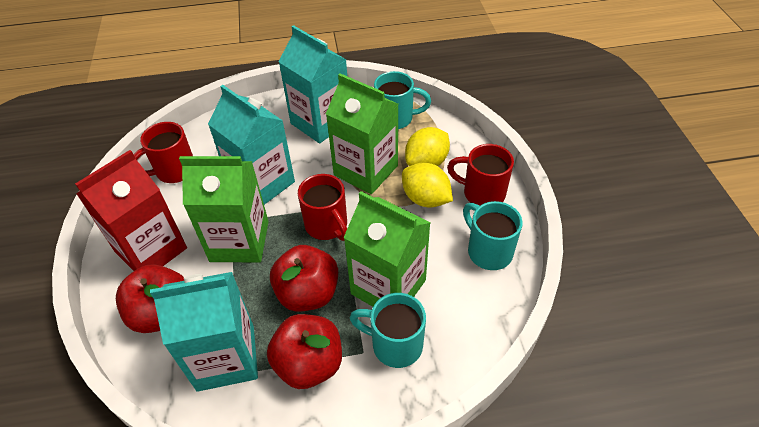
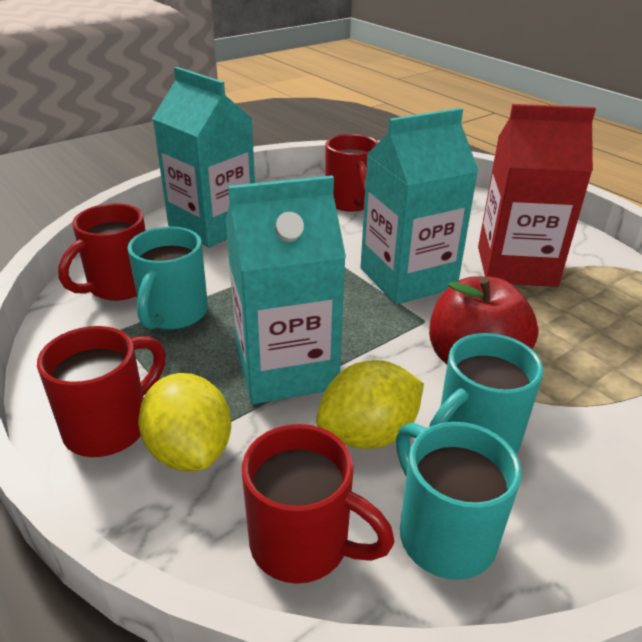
green carton: [179,156,269,262] [326,73,398,194] [344,191,430,307] = 3 -> none = 0
red apple: [116,264,184,333] [267,314,342,389] [270,245,338,312] = 3 -> [429,276,539,365] = 1
red mug: [134,122,193,183] [298,174,347,241] [447,144,514,206] = 3 -> [37,326,166,457] [58,203,146,301] [242,424,395,584] [325,134,378,212] = 4

